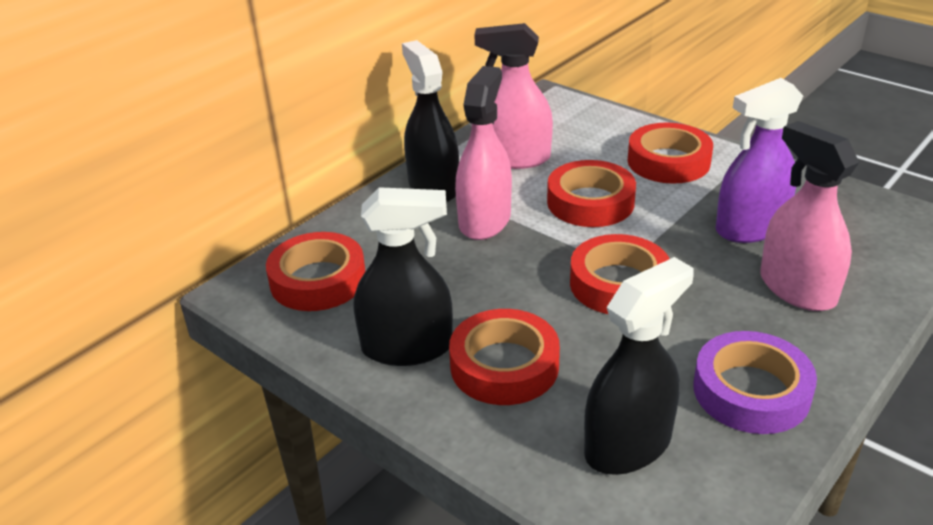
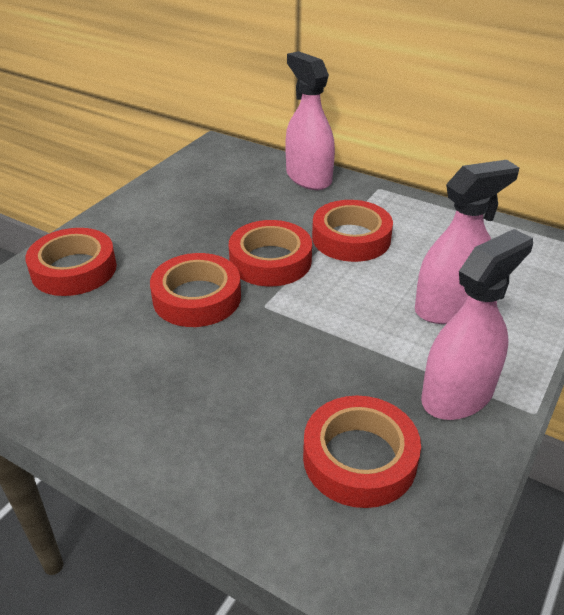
black spray bottle: [354,187,453,366] [402,40,459,202] [584,257,694,475] = 3 -> none = 0
purple spray bottle: [716,78,803,243] = 1 -> none = 0
purple tape: [693,331,817,434] = 1 -> none = 0

